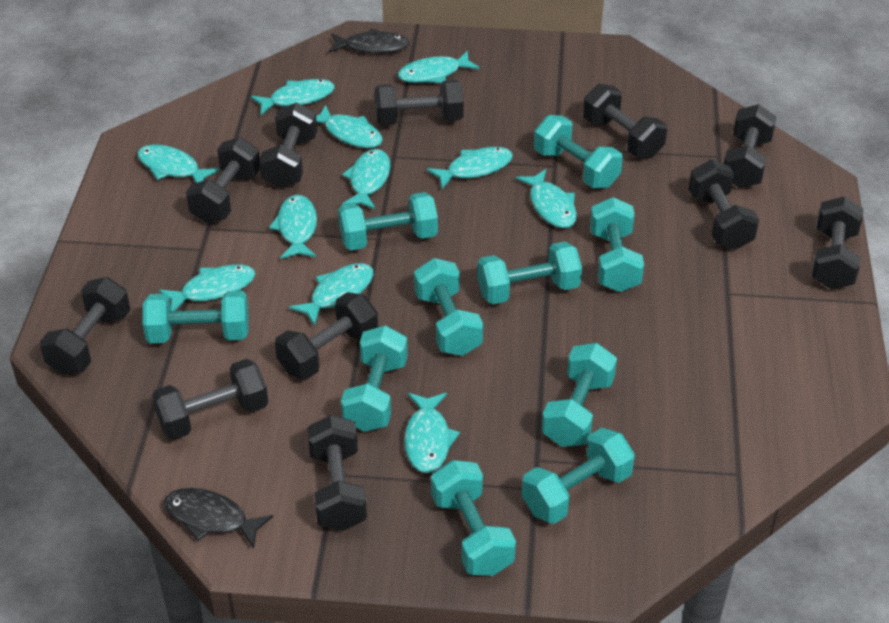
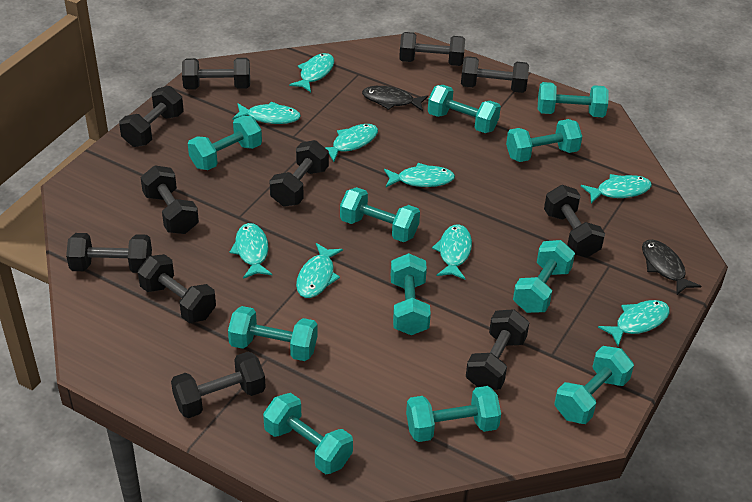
turquoise dumbbell: [143,291,249,343] [338,192,438,250] [341,325,408,432] [414,258,483,356] [431,460,516,576] [477,242,582,304] [522,428,635,524] [534,115,623,188] [542,343,617,447] [590,197,644,292] = 10 -> [188,116,262,170] [228,306,318,361] [263,393,353,474] [340,187,420,242] [391,253,431,335] [406,386,501,442] [428,85,501,133] [506,119,582,162] [513,240,575,313] [538,82,609,117] [554,346,634,424] = 11
turquoise fish: [137,145,220,183] [159,264,255,311] [251,79,335,115] [269,195,317,259] [289,263,374,326] [316,105,383,148] [342,149,391,210] [398,51,480,83] [404,393,460,473] [427,147,513,189] [516,169,577,228] = 11 -> [229,223,272,279] [233,101,301,124] [289,53,334,92] [296,243,343,298] [325,124,378,162] [384,163,455,187] [432,224,472,280] [581,174,652,203] [598,300,670,346] = 9

